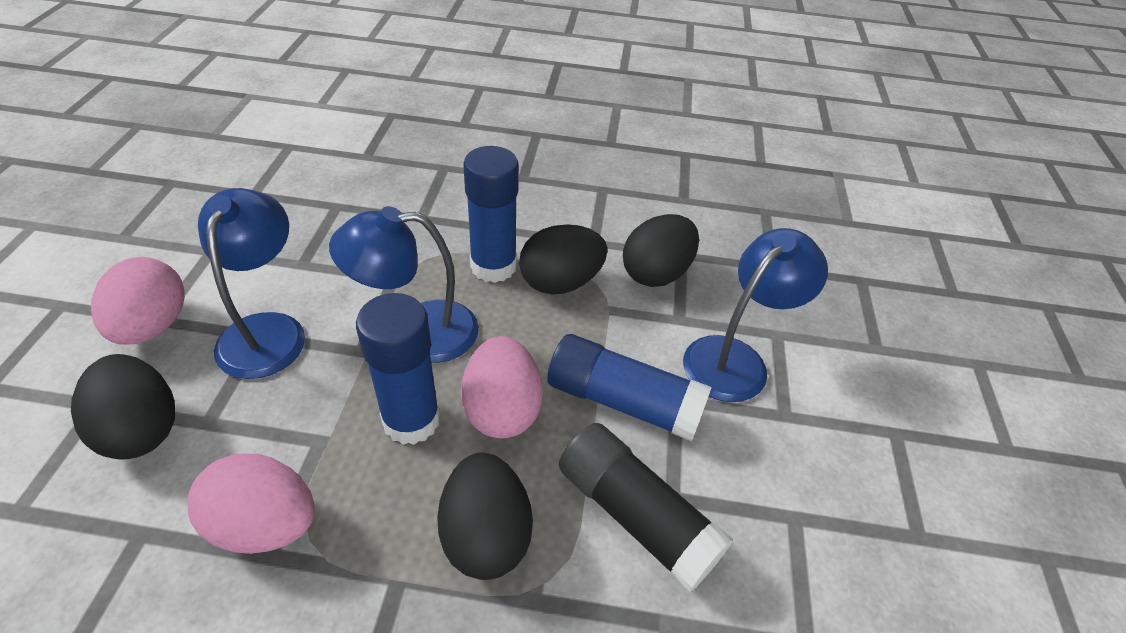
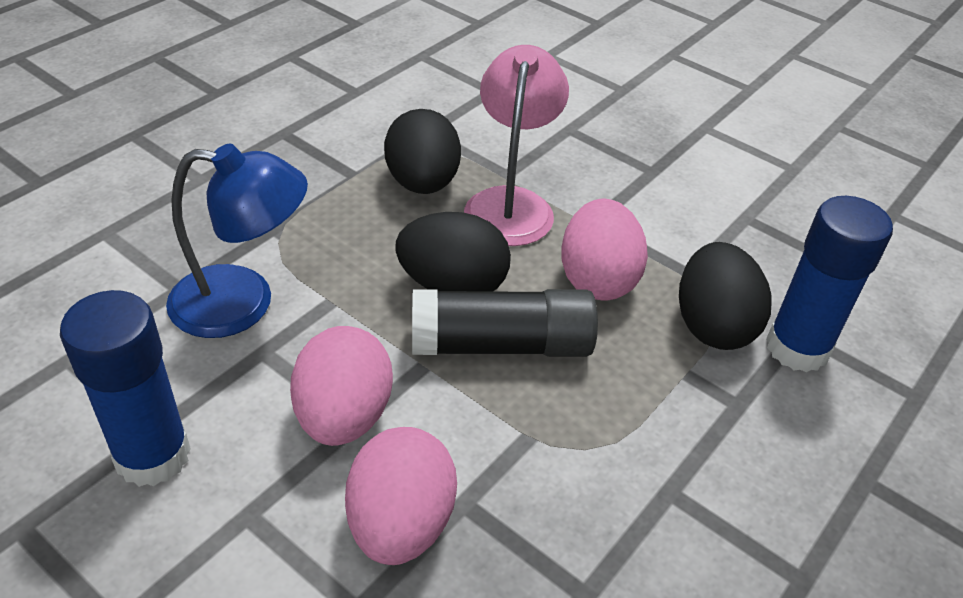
black egg: [71,354,175,460] [437,452,533,580] [519,224,607,295] [623,214,699,287] = 4 -> [384,109,461,194] [395,212,511,292] [679,242,772,350] = 3
blue glue stick: [356,293,440,445] [463,146,519,283] [547,334,712,441] = 3 -> [60,290,191,487] [766,196,893,372] = 2
blue lamp: [198,188,305,379] [329,206,479,363] [683,228,828,402] = 3 -> [166,144,308,338] = 1
pink lamp: none = 0 -> [464,45,569,246] = 1

